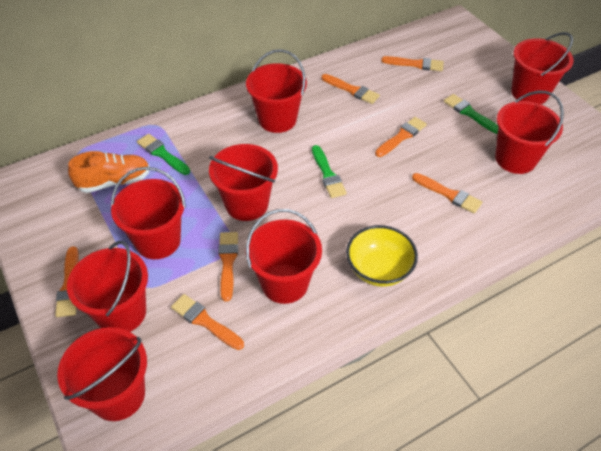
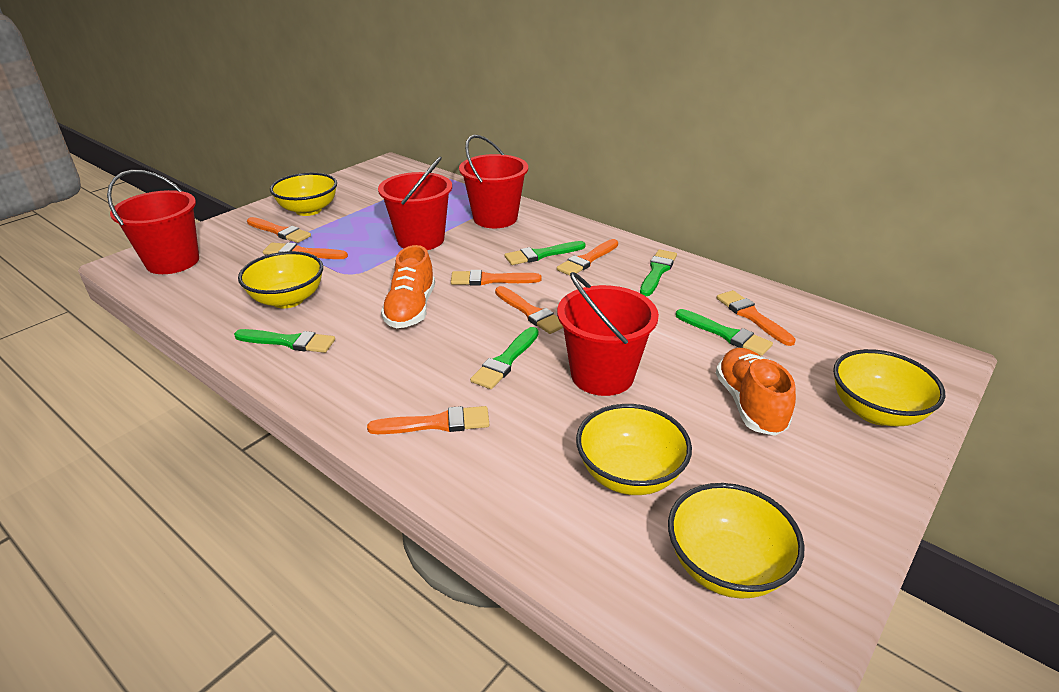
green brush: [137,134,190,175] [312,145,347,198] [444,94,498,134] = 3 -> [234,329,335,353] [470,327,539,389] [504,241,586,265] [640,249,677,296] [676,309,773,356] = 5
orange shoe: [68,151,150,193] = 1 -> [381,245,435,328] [716,348,796,436] = 2
red bucket: [57,327,147,421] [67,241,148,332] [111,167,186,259] [209,144,278,221] [246,49,307,133] [246,209,322,304] [495,91,564,174] [511,32,574,104] = 8 -> [107,170,199,274] [378,156,452,250] [459,135,528,228] [557,272,659,396] = 4
yellow bowl: [346,225,418,287] = 1 -> [238,251,323,308] [270,173,337,216] [576,404,692,495] [668,483,805,599] [833,349,946,426] = 5

